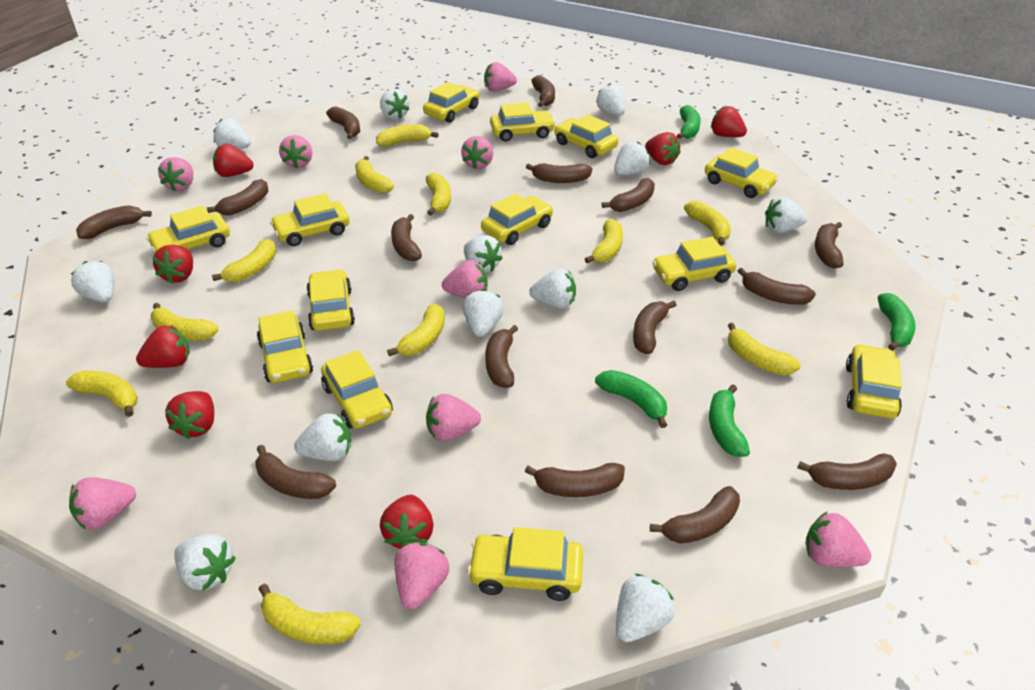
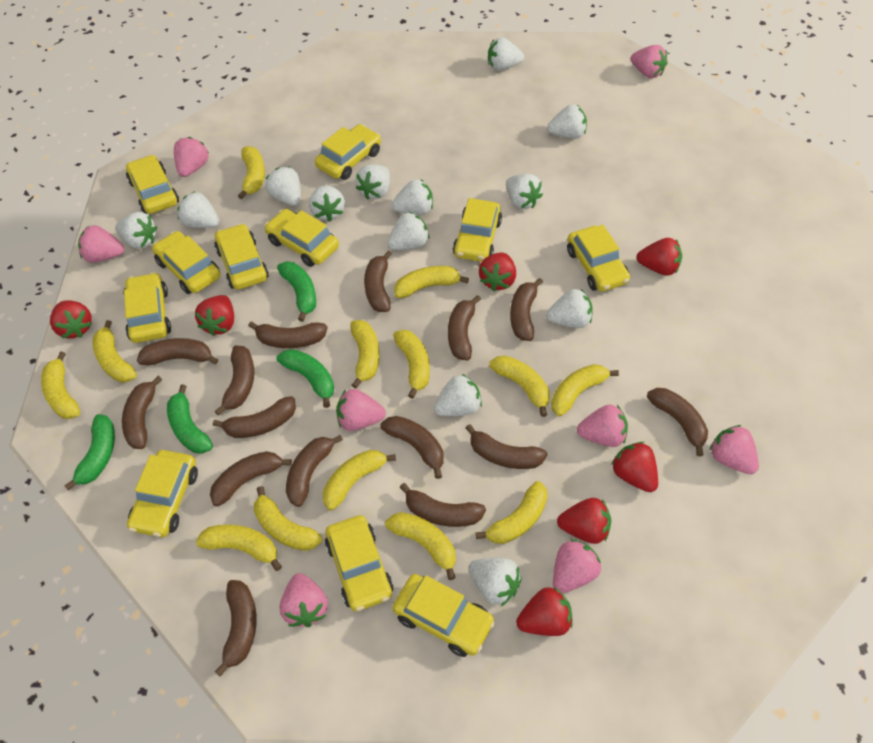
pink strawberry: [69,477,136,530] [158,157,193,191] [279,135,312,169] [394,543,449,609] [426,394,481,441] [442,260,488,298] [461,136,493,169] [484,62,517,92] [805,511,871,567] = 9 -> [78,225,124,263] [174,137,209,177] [280,573,328,627] [336,389,386,431] [553,539,601,593] [577,404,628,447] [631,45,667,78] [709,425,759,474] = 8
white strawberry: [71,261,114,303] [174,534,236,590] [213,118,251,149] [294,413,351,461] [380,89,409,120] [462,289,504,337] [464,235,503,273] [529,269,576,309] [596,83,626,116] [614,142,650,175] [616,574,675,642] [765,197,807,233] = 12 -> [115,212,157,249] [177,191,219,228] [265,166,301,206] [309,185,345,222] [356,164,390,200] [387,212,429,250] [392,179,433,215] [434,374,482,416] [468,558,522,606] [488,37,524,71] [506,174,543,209] [546,289,592,328] [547,104,587,139] = 13
yellow banana: [66,371,138,417] [151,303,219,341] [212,239,276,282] [259,584,361,644] [355,156,394,193] [376,124,439,147] [387,304,445,356] [426,173,451,215] [585,219,623,263] [684,201,731,245] [728,323,800,375] = 11 -> [41,351,80,419] [93,320,137,382] [196,524,282,571] [238,146,265,199] [254,486,322,551] [323,450,396,511] [350,320,379,388] [385,512,456,580] [393,330,430,399] [394,266,469,298] [476,481,548,544] [489,356,550,417] [551,364,619,416] = 13
yellow car: [146,205,230,252] [257,311,313,383] [270,193,350,246] [306,269,355,331] [321,350,393,429] [423,82,479,123] [467,527,583,601] [481,194,553,245] [490,103,555,142] [554,115,618,158] [652,237,736,291] [705,147,778,198] [846,344,902,419] = 13 -> [123,272,171,343] [126,155,179,214] [127,450,198,537] [152,231,220,294] [214,224,269,290] [265,209,339,267] [315,124,381,180] [325,515,393,612] [393,574,495,657] [453,198,502,262] [567,225,630,292] = 11

